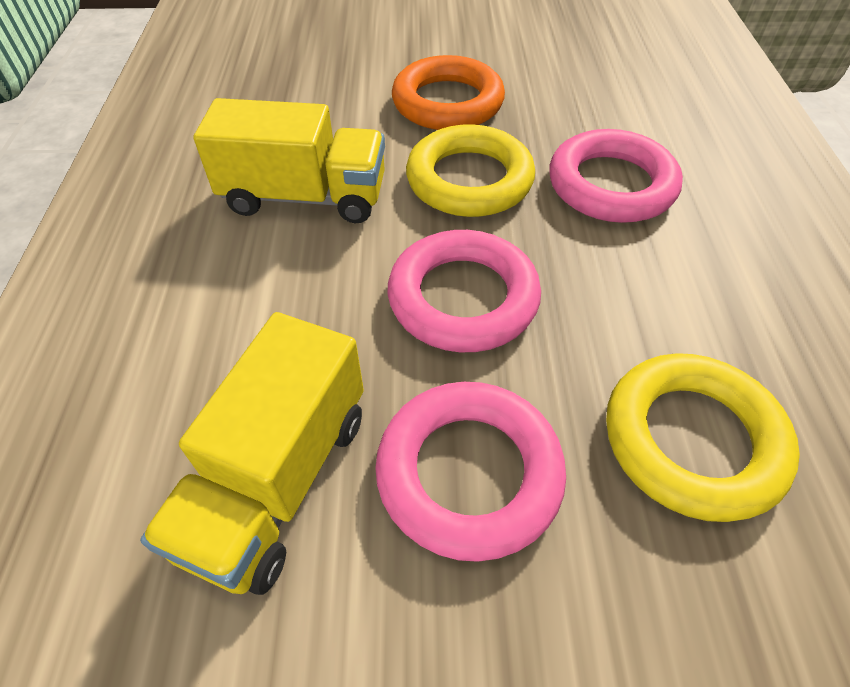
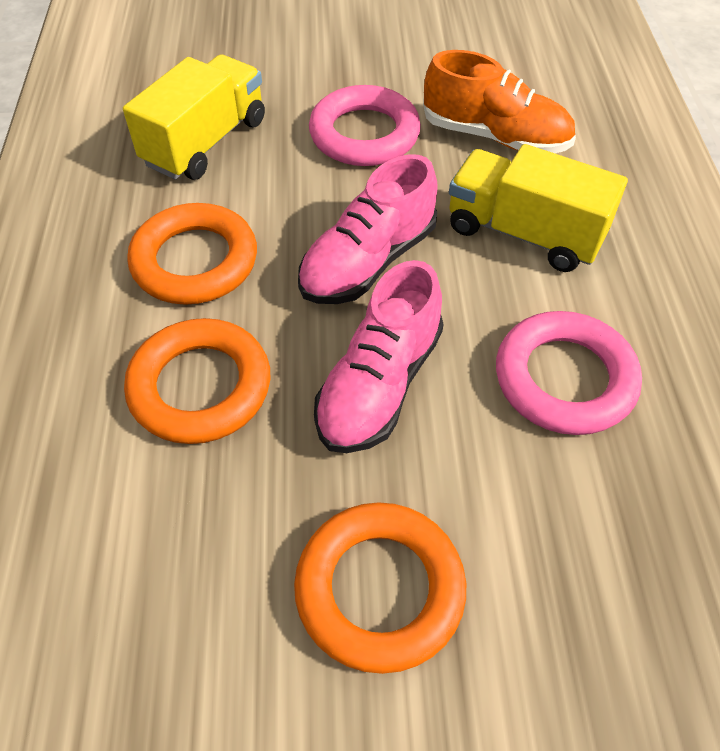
orange ring: [392,55,505,130] = 1 -> [124,318,270,444] [127,203,257,305] [294,502,466,674] = 3
orange shoe: none = 0 -> [423,50,576,153] = 1
pink ring: [375,382,566,562] [388,230,541,352] [550,129,683,223] = 3 -> [309,85,421,166] [496,311,642,435] = 2
pink shoe: none = 0 -> [298,154,438,304] [314,260,444,453] = 2
yellow ring: [406,124,535,217] [606,353,800,522] = 2 -> none = 0

